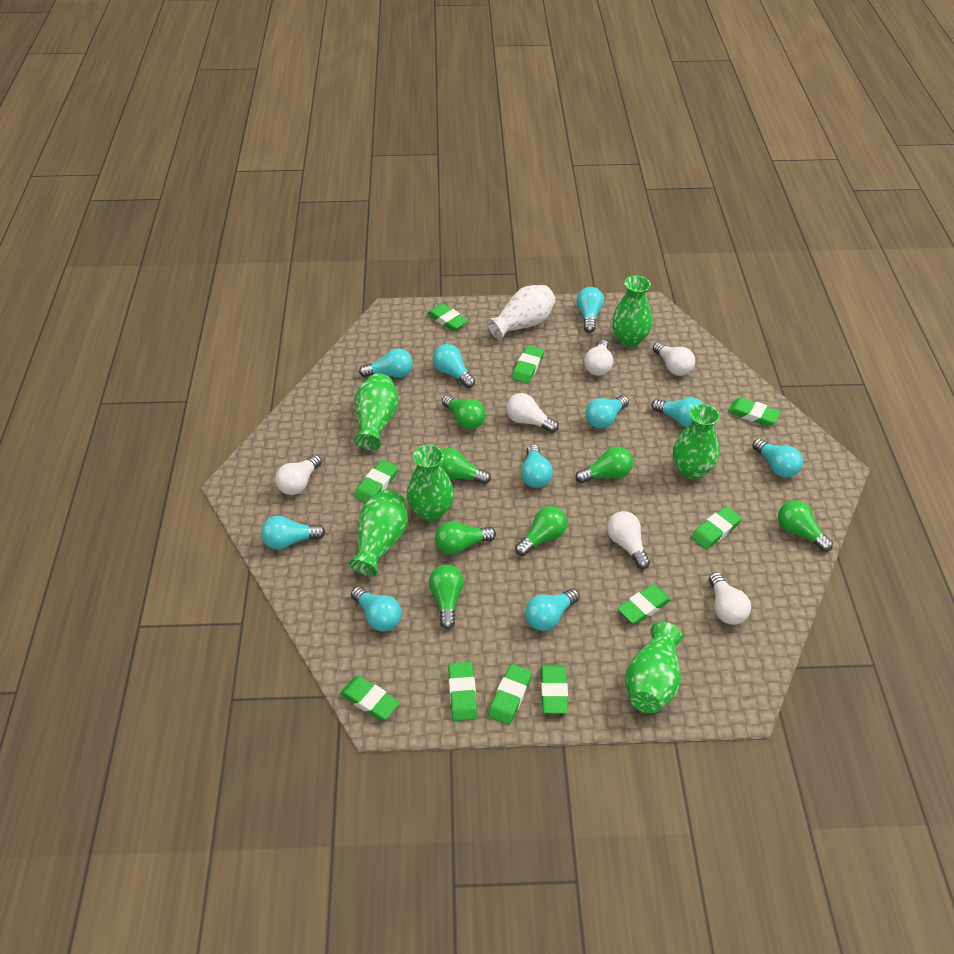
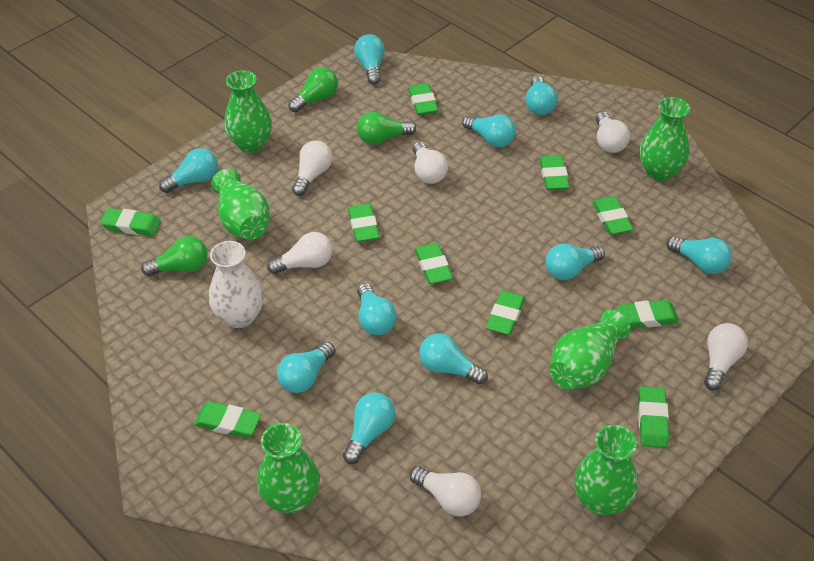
green light bulb: [429,565,464,629] [435,521,496,555] [440,448,491,484] [442,395,486,429] [515,506,567,556] [575,447,633,483] [778,500,833,552] = 7 -> [141,236,207,276] [288,67,338,112] [357,112,416,145] = 3

